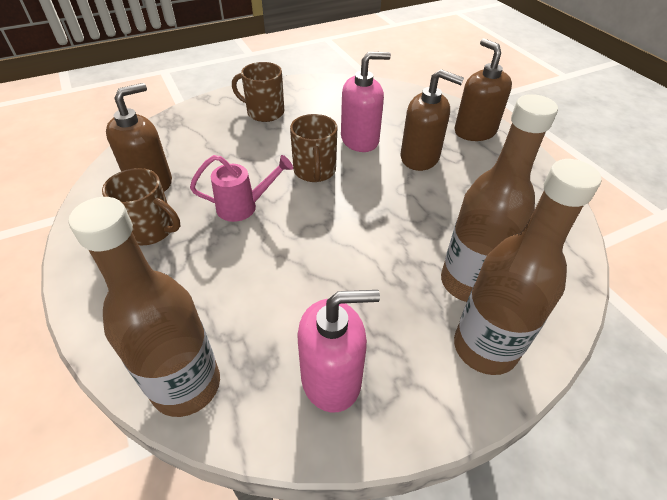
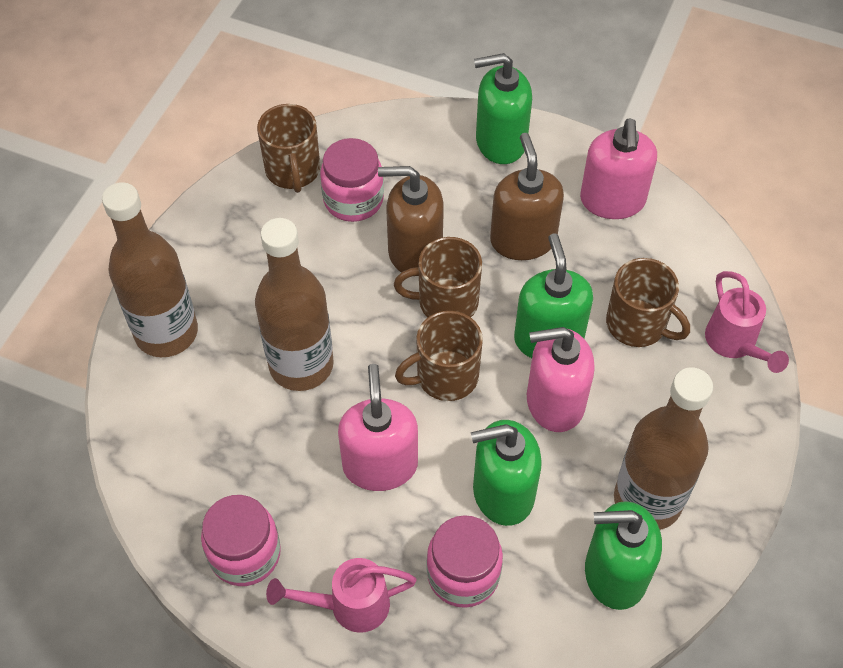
brown mug: [102,168,180,245] [232,62,284,122] [290,114,337,182] = 3 -> [257,104,320,193] [394,237,482,318] [395,311,483,401] [606,258,690,347] = 4
brown soap dispenser: [106,83,172,191] [401,69,464,171] [454,38,512,141] = 3 -> [378,166,444,276] [490,133,564,260] = 2
green soap dispenser: none = 0 -> [471,420,542,526] [474,53,532,164] [514,233,593,358] [585,501,662,610] = 4
pink jar: none = 0 -> [201,495,281,586] [320,138,384,222] [427,515,503,608] = 3
pink soap dispenser: [297,290,380,413] [341,52,391,152] = 2 -> [338,364,418,491] [527,327,595,432] [580,118,657,219] = 3
pink watering can: [190,155,293,222] = 1 -> [266,558,417,633] [705,271,789,373] = 2

